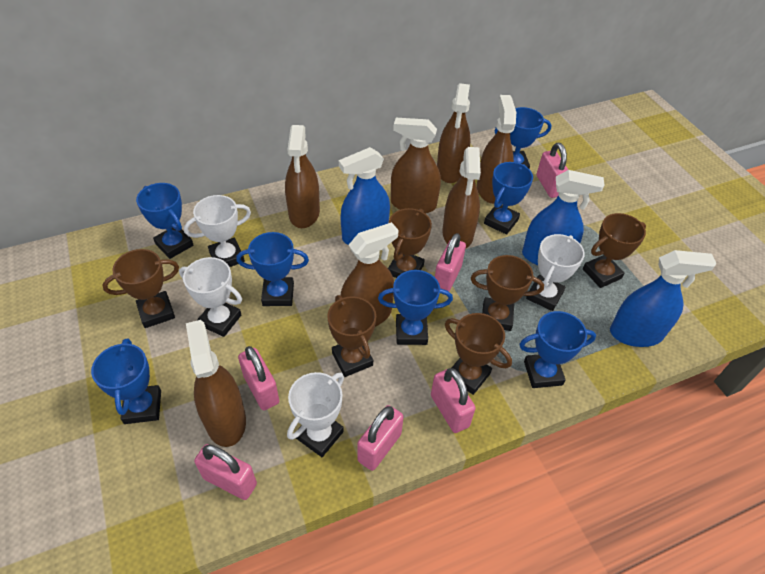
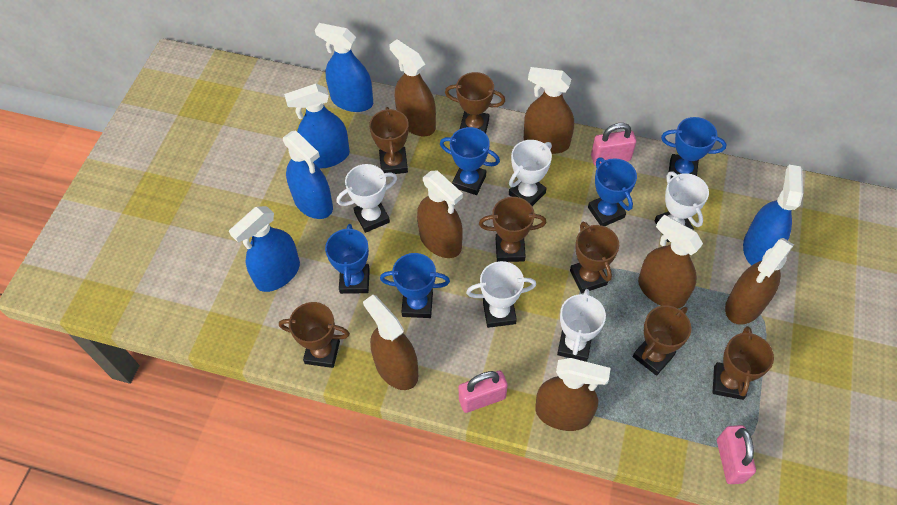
blue spray bottle: [339,147,390,245] [522,170,604,265] [610,250,717,347] = 3 -> [229,206,300,292] [283,131,333,219] [284,84,350,168] [315,23,373,112] [743,165,803,266] = 5
blue trophy: [91,338,161,424] [136,183,194,259] [236,232,309,306] [378,270,453,345] [484,162,533,235] [495,107,551,168] [519,311,596,388] = 7 -> [325,224,370,294] [380,253,450,318] [440,127,500,195] [588,157,637,226] [661,117,727,178] = 5
brown trophy: [102,249,179,328] [327,295,376,377] [388,208,432,278] [445,313,512,395] [471,255,544,331] [583,213,646,288] = 6 -> [279,302,350,368] [369,107,409,174] [445,72,505,133] [479,197,547,262] [570,222,619,293] [633,305,691,376] [712,326,774,400] = 7
pink padlock: [194,444,257,500] [238,346,279,410] [357,405,404,471] [431,368,476,433] [435,233,466,291] [537,143,568,198] = 6 -> [459,371,508,413] [591,123,636,166] [717,425,756,484] = 3
white trophy: [179,257,242,337] [184,195,251,267] [287,372,344,457] [526,234,585,311] = 4 -> [337,164,397,233] [466,261,536,328] [509,140,552,206] [557,289,606,362] [654,171,709,242] = 5

